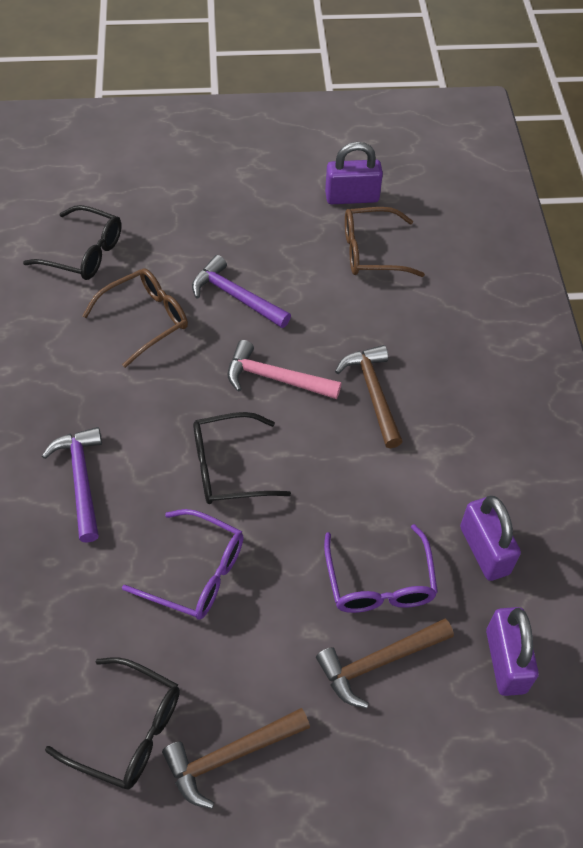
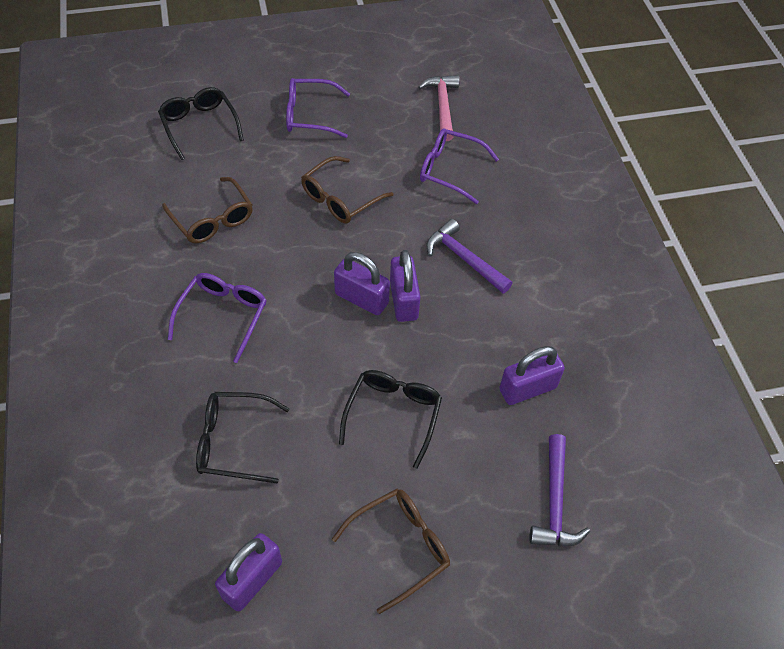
brown glasses: [82,268,188,368] [345,207,425,277] = 2 -> [162,177,253,243] [301,156,394,223] [332,489,450,614] = 3
brown hammer: [162,708,310,809] [316,618,454,708] [335,345,403,448] = 3 -> none = 0
purple glasses: [122,509,244,620] [324,524,438,613] = 2 -> [168,273,267,363] [286,78,350,138] [420,129,499,204] = 3
purple padlock: [325,142,383,204] [460,496,521,581] [486,607,539,696] = 3 -> [215,533,282,611] [334,252,390,315] [390,250,421,322] [499,346,565,405] = 4

